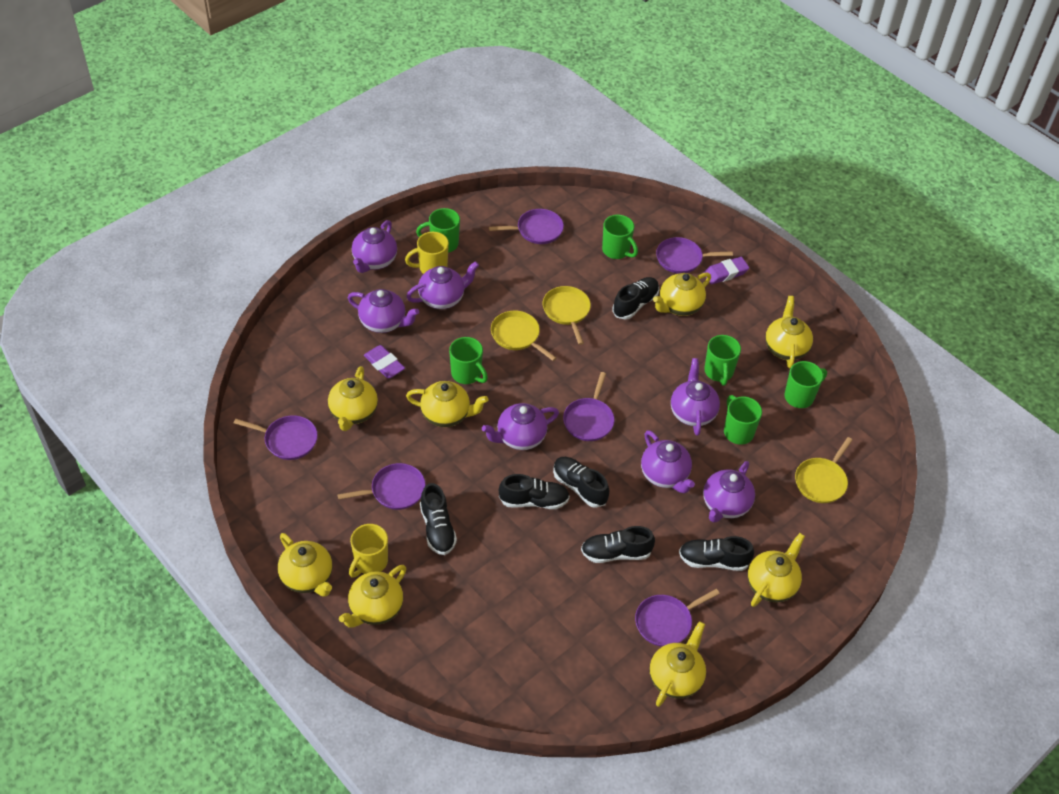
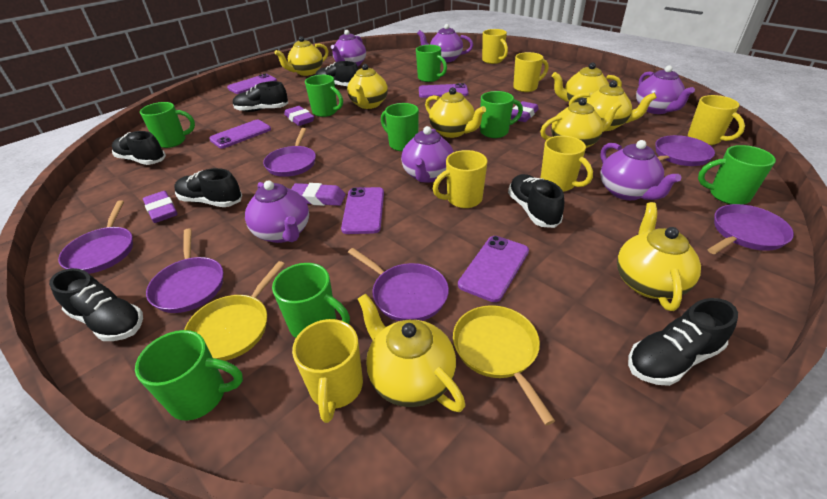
black shoe: [420,483,457,555] [499,474,570,509] [553,457,609,508] [581,526,655,563] [612,277,659,320] [679,536,754,571] = 6 -> [49,268,143,341] [112,131,166,165] [174,168,242,207] [233,81,288,112] [315,61,359,86] [508,174,564,228] [628,298,738,386] = 7
green mug: [416,208,460,253] [449,337,488,384] [602,215,638,259] [704,335,741,385] [724,395,762,445] [784,361,827,408] = 6 -> [135,330,243,421] [140,102,195,148] [272,263,350,338] [305,75,343,117] [381,103,419,151] [416,45,447,82] [480,91,523,138] [698,145,776,205] = 8
purple eraser: [364,345,405,378] [704,257,749,284] = 2 -> [143,191,178,223] [284,106,314,126] [291,183,346,206] [511,101,539,122] = 4
purple phone: none = 0 -> [209,120,271,148] [227,74,277,94] [341,187,384,234] [419,83,468,98] [458,236,529,302] = 5
purple teapot: [348,289,419,333] [352,220,397,273] [406,261,479,309] [482,403,559,450] [641,430,695,494] [671,358,720,436] [703,461,755,523] = 7 -> [245,180,309,243] [331,30,366,66] [401,126,454,183] [417,24,473,62] [600,140,681,200] [636,65,695,114] = 6
yellow mug: [349,524,388,578] [405,232,449,274] = 2 -> [292,319,363,423] [432,150,487,208] [482,29,508,64] [513,52,548,92] [541,136,593,192] [688,95,745,145] = 6
yellow pan: [491,310,557,361] [543,286,591,345] [795,437,852,503] = 3 -> [184,261,285,361] [453,305,555,425] = 2

